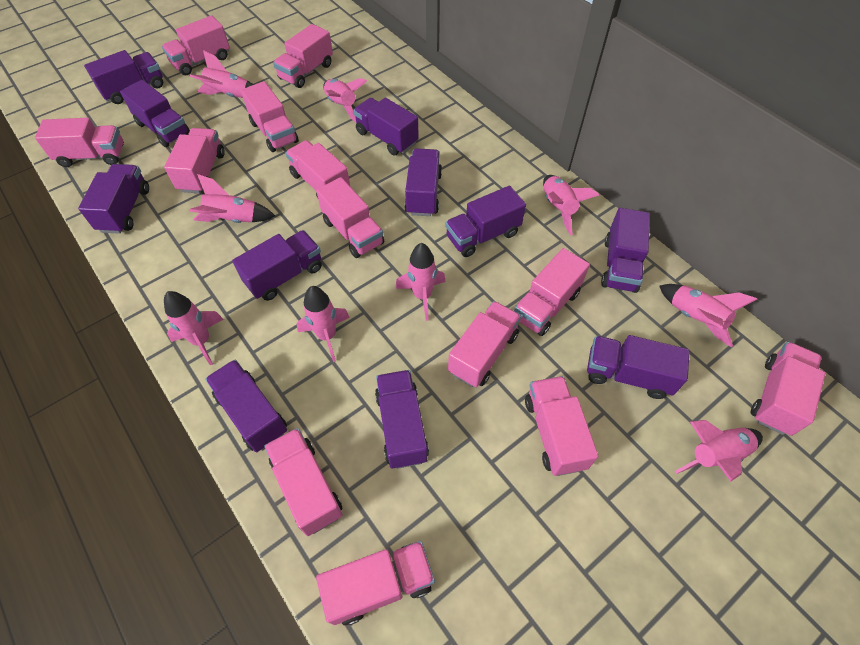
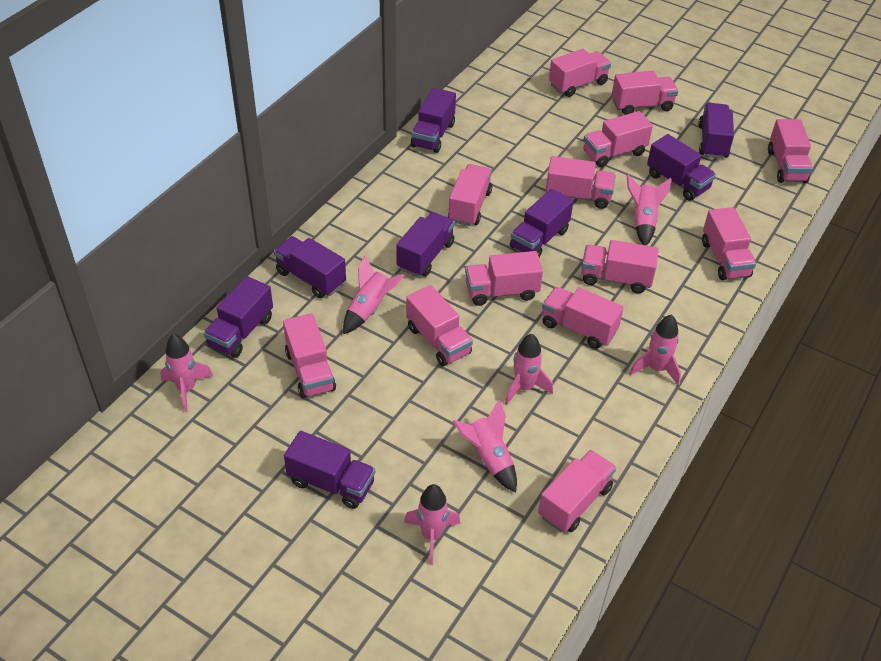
pink rocket: [164,291,224,366] [189,174,275,223] [190,50,254,98] [297,286,350,362] [323,78,367,123] [395,243,446,321] [543,175,599,235] [660,284,757,347] [674,420,763,482] = 9 -> [160,334,213,412] [343,255,405,334] [404,484,460,565] [453,400,517,493] [505,334,553,405] [627,174,672,245] [629,314,681,386] = 7
purple truck: [78,164,149,234] [84,50,163,104] [120,80,190,147] [205,359,287,452] [232,230,322,301] [353,98,419,155] [375,370,429,469] [405,148,442,216] [445,186,526,257] [587,335,690,399] [601,208,650,293] = 11 -> [204,276,273,358] [274,236,346,298] [284,431,375,509] [396,212,455,277] [411,88,456,153] [510,189,573,257] [647,134,716,201] [698,103,734,159] = 8

